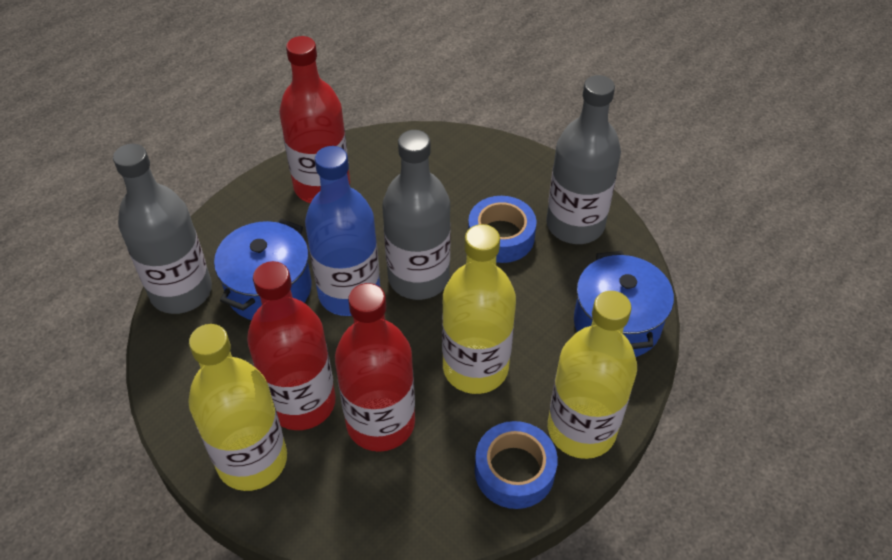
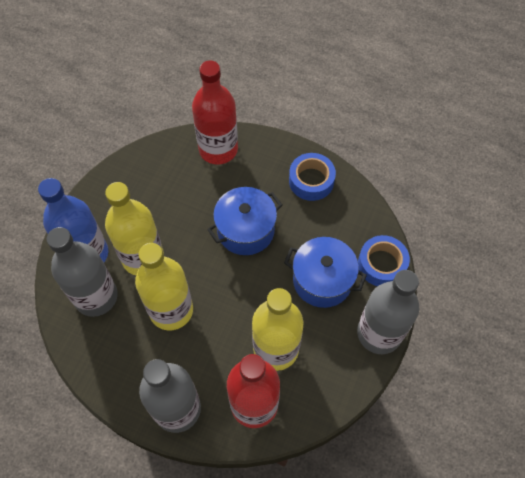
red bottle: [247,261,336,430] [279,36,350,203] [335,283,415,452] = 3 -> [192,60,238,165] [227,354,280,428] = 2

